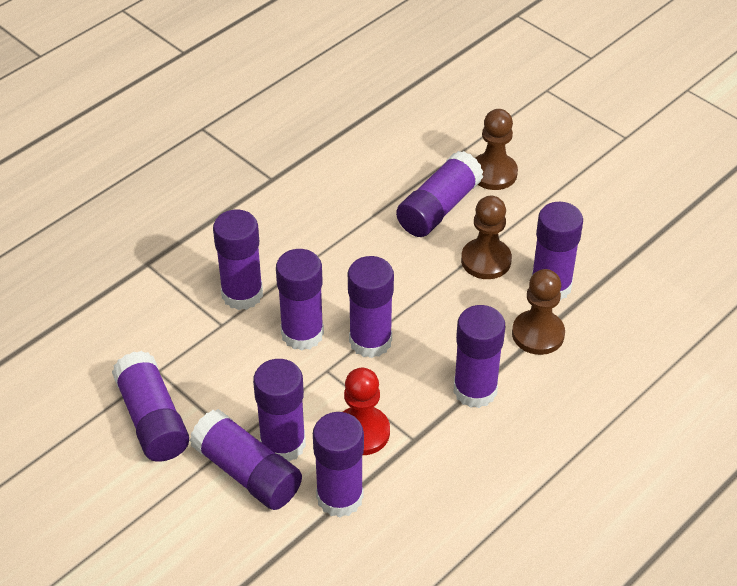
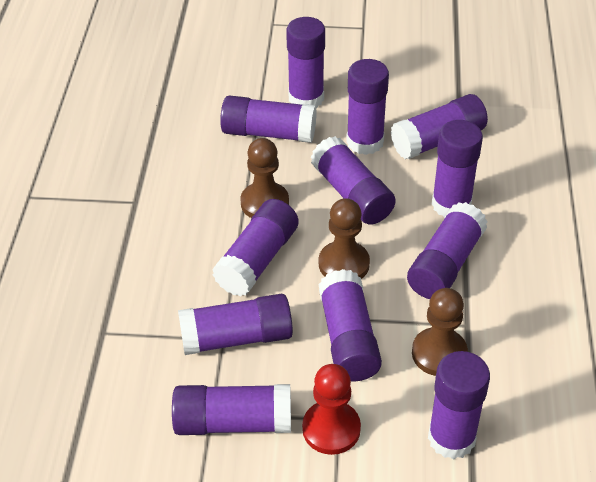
purple glue stick: [112,351,189,462] [189,409,302,510] [213,210,263,310] [253,359,306,462] [276,249,324,351] [313,412,364,517] [348,256,394,358] [396,151,483,237] [453,305,505,408] [531,202,583,301] = 10 -> [172,384,291,435] [178,294,293,355] [212,199,298,297] [220,95,317,143] [286,17,325,108] [311,136,396,225] [318,269,382,381] [346,59,389,155] [391,94,488,159] [407,202,488,299] [428,351,490,459] [432,120,483,217] = 12

